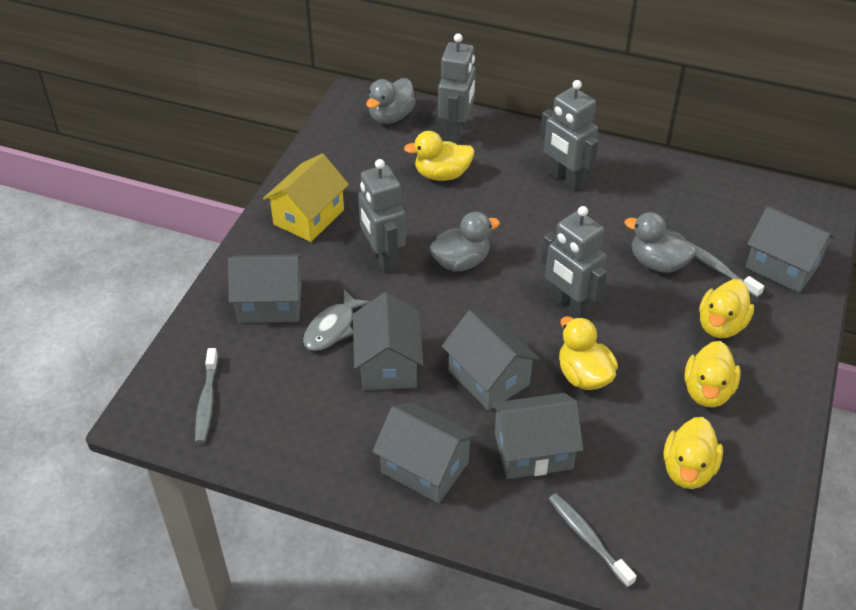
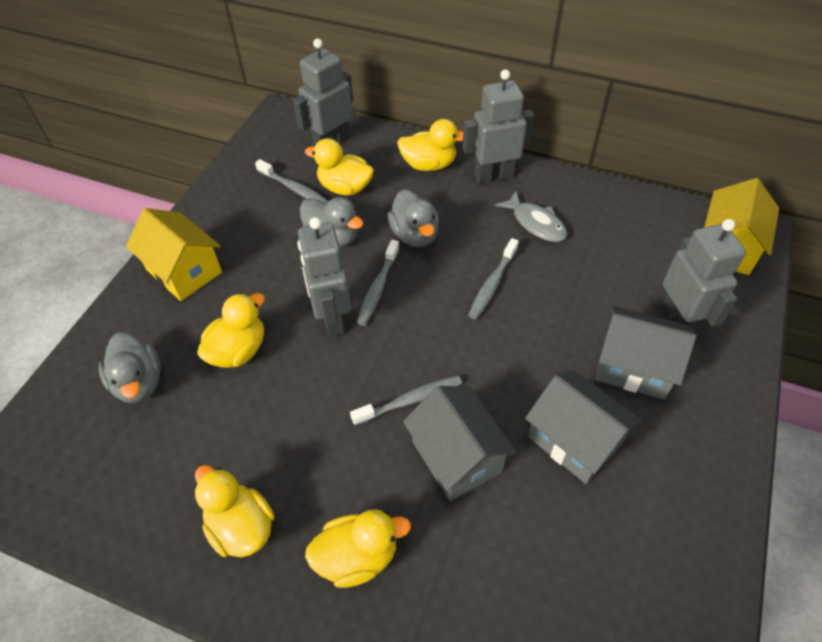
grey house: [228,254,303,323] [353,292,424,390] [372,402,477,503] [442,310,540,411] [491,393,583,479] [745,206,835,293] = 6 -> [403,386,516,501] [525,370,642,484] [596,306,697,400] = 3
grey toothbrush: [195,348,218,443] [549,493,637,588] [686,241,764,298] = 3 -> [255,159,329,203] [350,375,462,426] [357,240,400,326] [468,238,519,319] = 4
yellow house: [263,153,349,242] = 1 -> [126,208,222,301] [704,178,779,275] = 2

